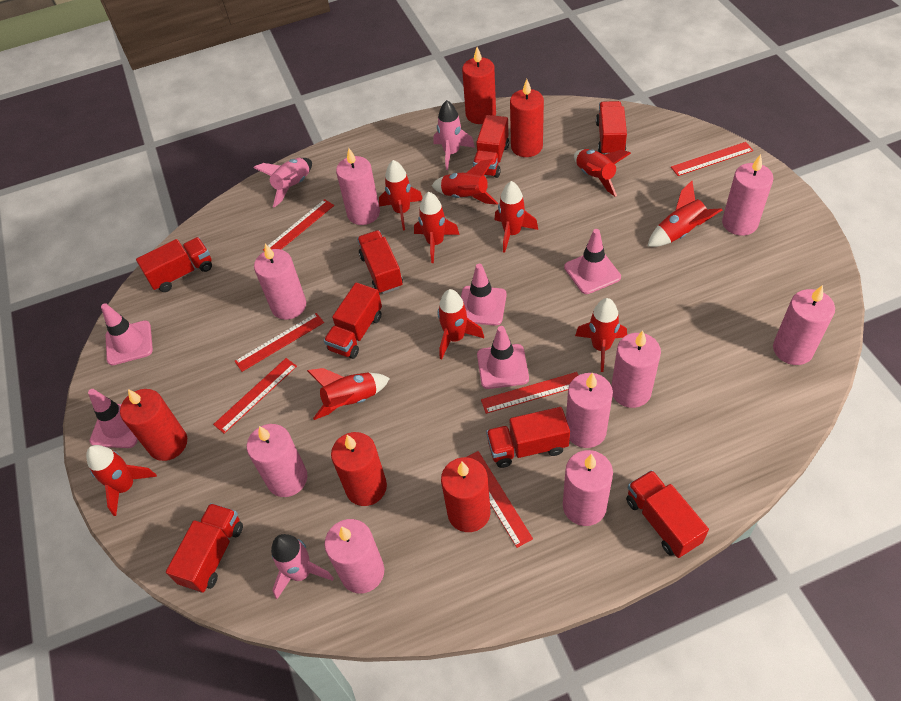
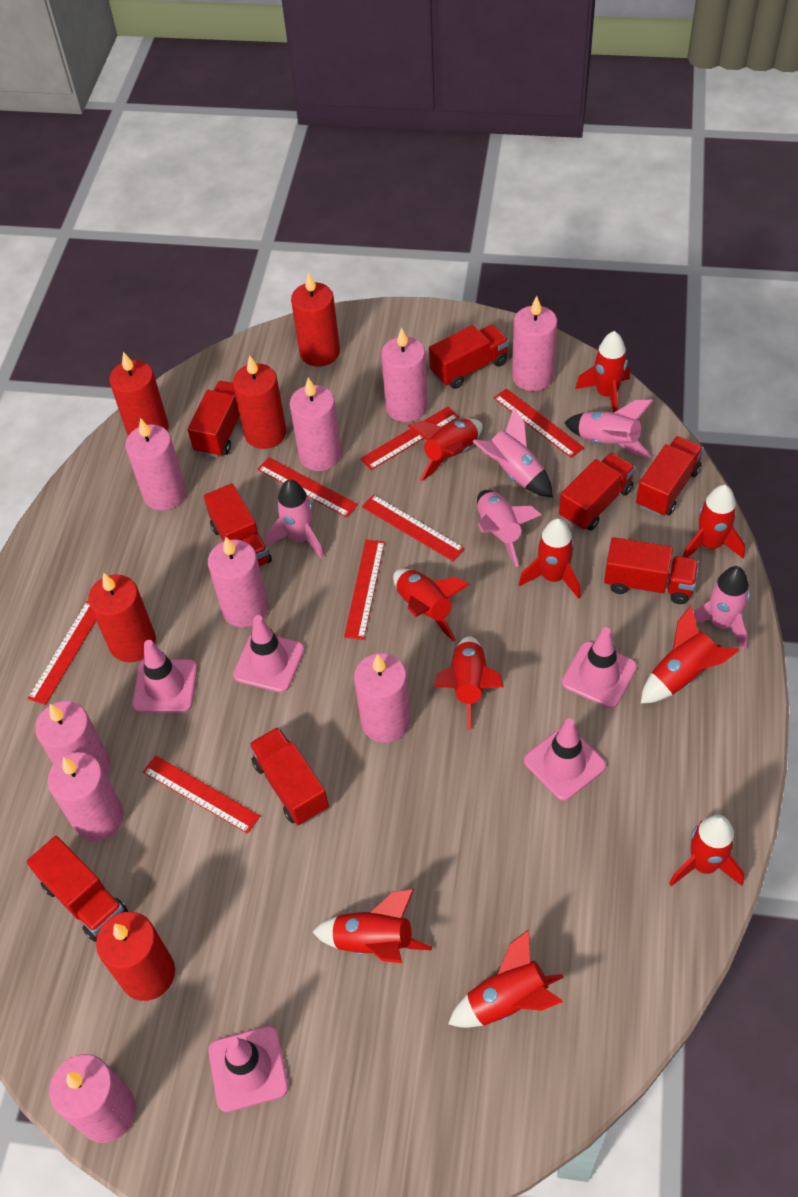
pink rocket: [253,158,312,208] [271,534,334,599] [434,100,475,170] = 3 -> [266,479,324,559] [473,408,553,497] [477,490,541,567] [564,400,653,458] [693,566,750,651] = 5
red ruler: [213,358,297,434] [234,313,324,372] [263,199,334,251] [467,451,533,548] [481,372,578,414] [671,142,753,176] = 6 -> [27,601,96,705] [143,756,260,834] [258,457,358,517] [344,540,385,640] [360,407,459,470] [362,494,465,561] [494,388,584,458] = 7

